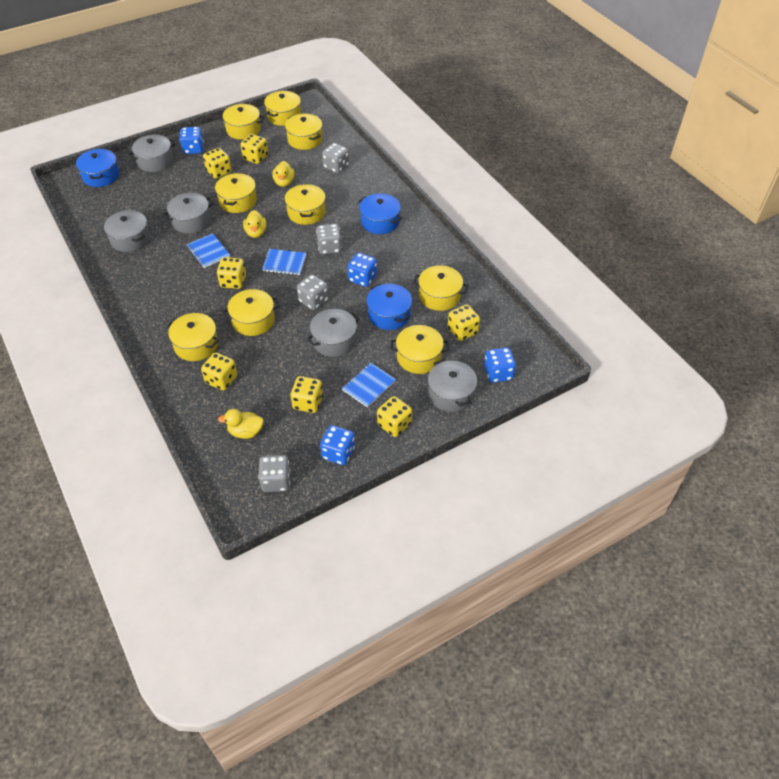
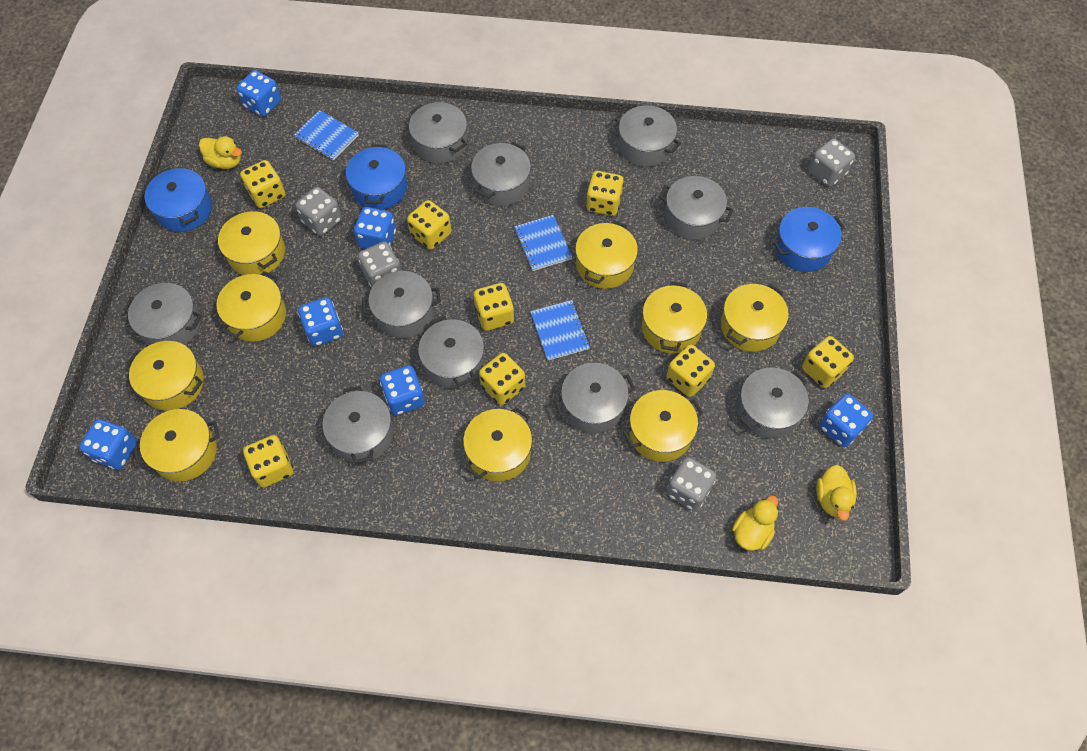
blue dice: [180,127,204,154] [320,425,355,465] [347,253,377,287] [484,347,516,383] = 4 -> [79,419,137,470] [237,70,281,117] [298,297,343,346] [354,207,396,249] [380,365,425,415] [819,394,873,447] = 6
grey pot: [104,210,150,252] [128,135,175,172] [163,193,214,234] [307,309,360,357] [428,359,477,412] = 5 -> [123,283,202,345] [322,386,393,464] [362,271,441,338] [409,102,467,164] [418,316,484,389] [471,142,531,206] [554,363,635,434] [615,105,681,167] [659,176,733,240] [737,368,809,439] = 10
yellow dice: [201,352,237,391] [203,148,232,179] [217,257,246,289] [240,134,268,164] [291,376,323,413] [377,396,412,437] [448,304,480,341] = 7 -> [240,160,285,208] [243,435,293,487] [407,200,451,250] [473,283,514,331] [479,353,525,405] [586,171,624,216] [666,345,715,397] [802,336,854,388] = 8

